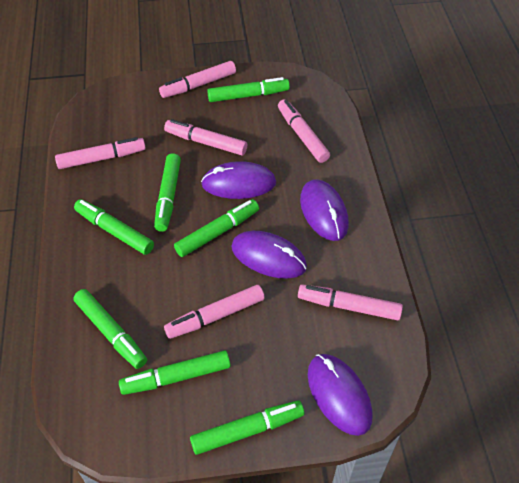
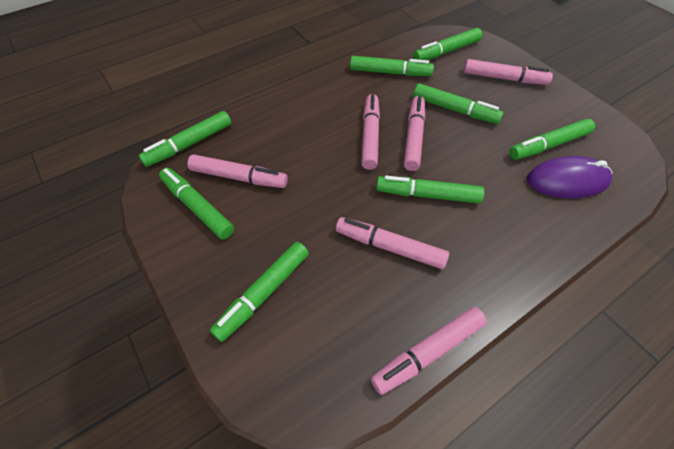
green marker: [73,289,147,369] [74,199,154,255] [119,350,231,395] [154,153,181,232] [174,199,259,257] [190,400,304,455] [207,77,290,102] = 7 -> [139,111,231,167] [159,168,234,239] [210,242,309,342] [350,56,434,76] [376,176,485,204] [413,28,482,60] [413,83,503,124] [509,119,595,160] = 8
purple mouse: [201,161,276,199] [231,231,307,279] [300,179,349,241] [308,354,373,436] = 4 -> [527,156,612,198] = 1

